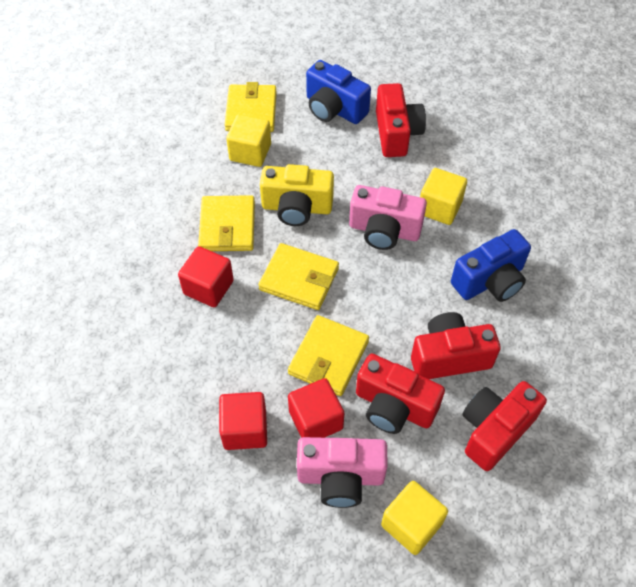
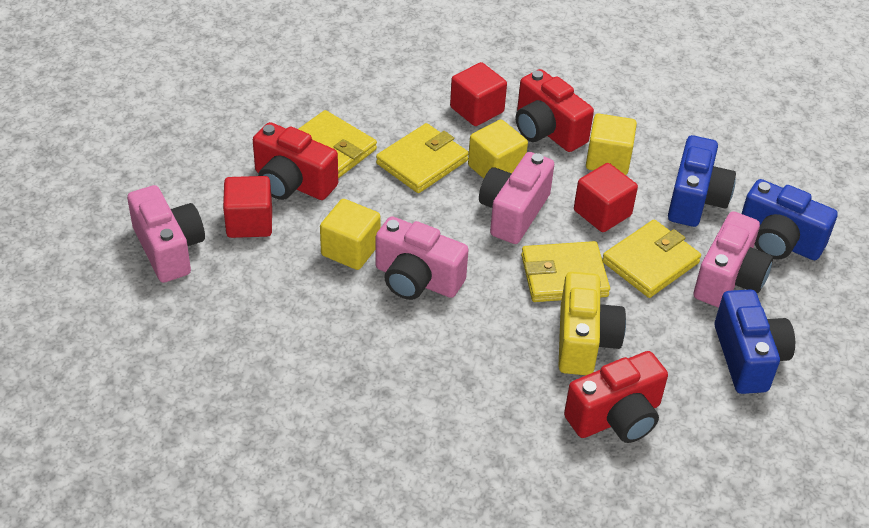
blue camera: [306,60,371,124] [451,229,531,302] = 2 -> [668,135,736,227] [714,289,795,394] [742,179,838,260] = 3
pink camera: [297,437,388,508] [349,185,427,250] = 2 -> [127,185,205,283] [375,216,469,300] [479,152,554,244] [694,211,773,308] = 4
red camera: [356,354,445,434] [376,83,426,157] [411,312,501,379] [462,381,547,471] = 4 -> [253,122,338,200] [516,69,594,152] [564,351,668,443] = 3

